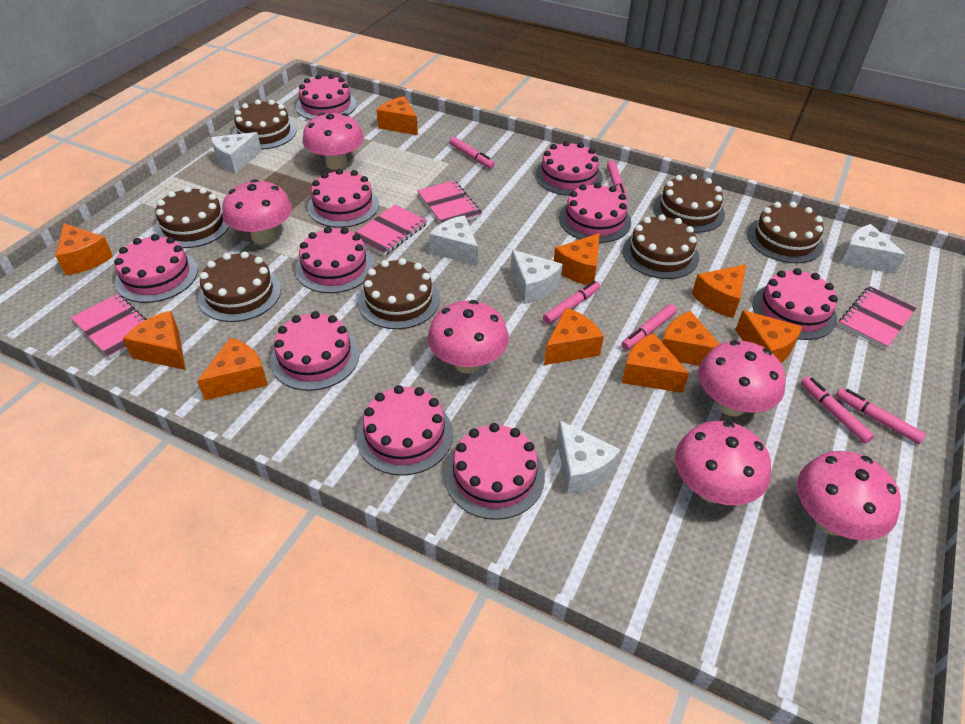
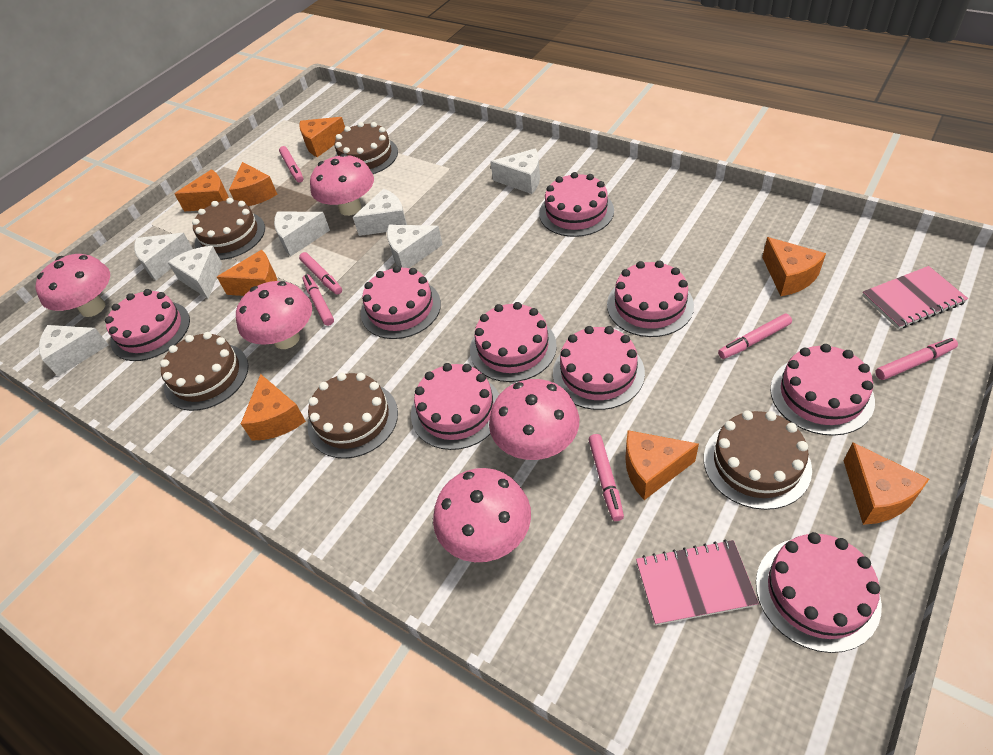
brown cake: [154,187,230,248] [198,251,281,322] [232,100,297,150] [358,258,440,329] [623,214,699,279] [653,174,725,233] [747,202,824,263] = 7 -> [160,332,249,411] [192,198,265,260] [308,373,398,459] [335,122,398,174] [704,410,812,510] = 5
orange cheese: [55,223,113,275] [123,311,186,370] [197,337,268,400] [377,96,418,135] [544,308,604,365] [554,233,600,285] [622,333,689,393] [662,311,720,366] [692,264,746,318] [735,310,802,363] = 10 -> [174,169,229,211] [217,250,277,296] [229,162,277,206] [241,374,306,441] [299,117,345,157] [625,430,699,500] [762,237,826,296] [843,442,929,525] = 8
pink cake: [114,234,198,303] [270,311,359,391] [295,227,374,293] [296,74,357,120] [307,169,379,228] [357,385,453,476] [445,423,545,520] [535,141,602,196] [559,182,631,243] [753,268,838,340] = 10 -> [105,289,190,361] [361,266,441,339] [411,363,499,450] [470,302,557,382] [539,172,614,237] [553,326,645,410] [607,260,694,337] [756,532,882,653] [770,344,875,436] = 9
pink mushroom: [222,179,292,244] [303,112,364,170] [428,300,509,374] [675,421,771,505] [698,340,786,416] [797,451,901,540] = 6 -> [35,254,110,317] [236,281,312,349] [310,154,374,216] [433,468,531,562] [489,379,579,460] = 5
pink notebook: [71,294,147,359] [355,205,427,256] [417,180,482,224] [838,286,917,349] = 4 -> [636,540,759,625] [862,266,968,329] = 2
white cheese: [211,132,262,174] [429,215,478,266] [511,250,563,304] [557,420,621,494] [841,224,906,274] = 5 -> [39,325,109,376] [134,233,193,280] [168,246,222,299] [274,212,330,256] [353,188,407,236] [387,225,443,268] [490,148,540,194] = 7

